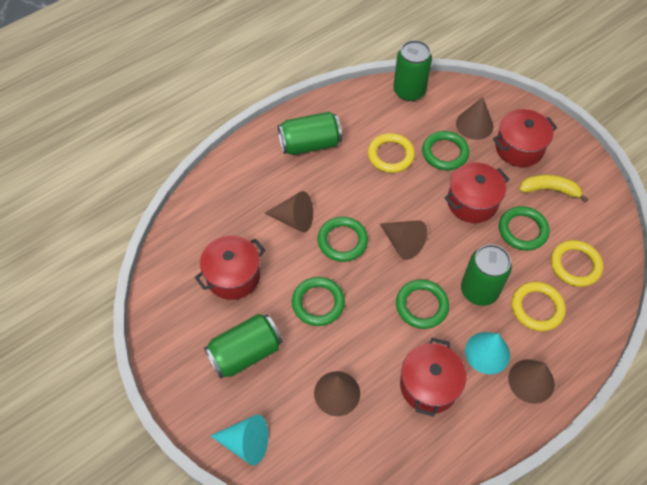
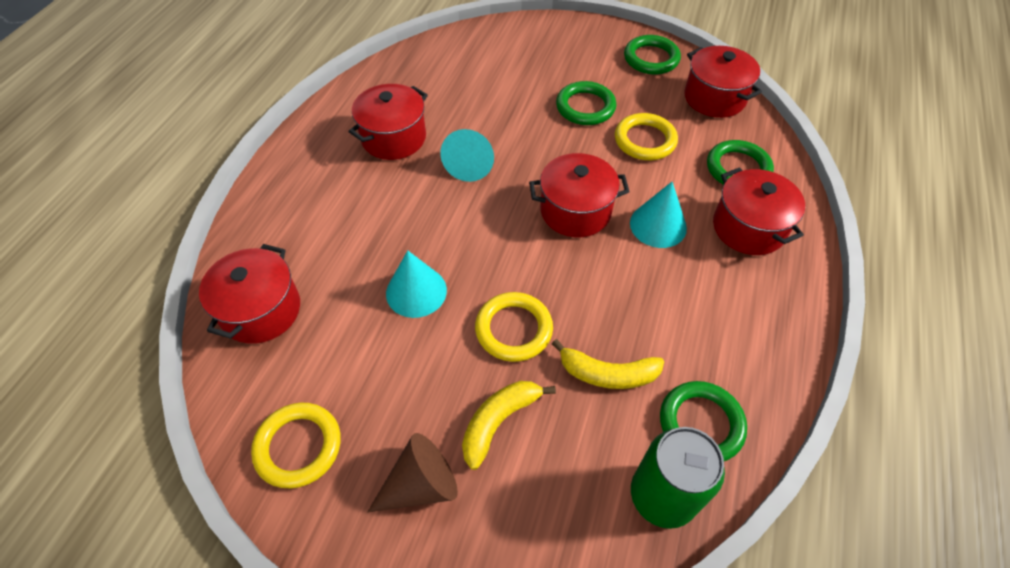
brown cone: [264,191,313,233] [314,371,360,416] [380,220,427,260] [456,97,493,140] [508,359,555,404] = 5 -> [367,433,458,513] = 1
green can: [204,314,283,379] [278,111,342,155] [393,40,432,101] [461,244,512,306] = 4 -> [631,427,725,529] = 1
green ring: [292,277,345,326] [317,217,368,262] [396,279,449,329] [422,131,469,170] [499,206,549,251] = 5 -> [556,81,616,125] [624,35,681,75] [660,381,747,461] [707,140,774,185] = 4
red pot: [195,235,265,300] [400,338,466,417] [444,162,509,223] [493,109,557,167] = 4 -> [199,244,300,344] [348,84,428,160] [529,153,630,237] [684,46,762,118] [713,167,805,255] = 5
turquoise cone: [210,414,268,465] [465,332,510,374] = 2 -> [386,250,447,318] [440,129,494,182] [630,182,687,248] = 3
yellow banana: [519,174,589,203] = 1 -> [462,381,556,470] [552,339,664,389] = 2

